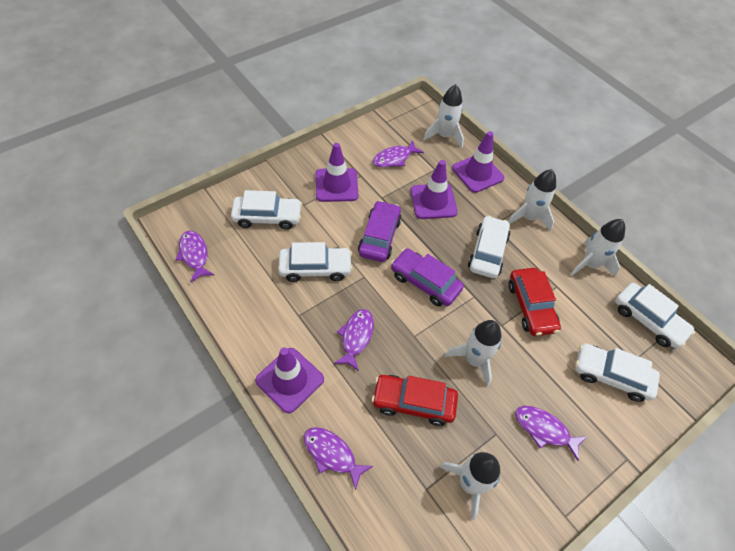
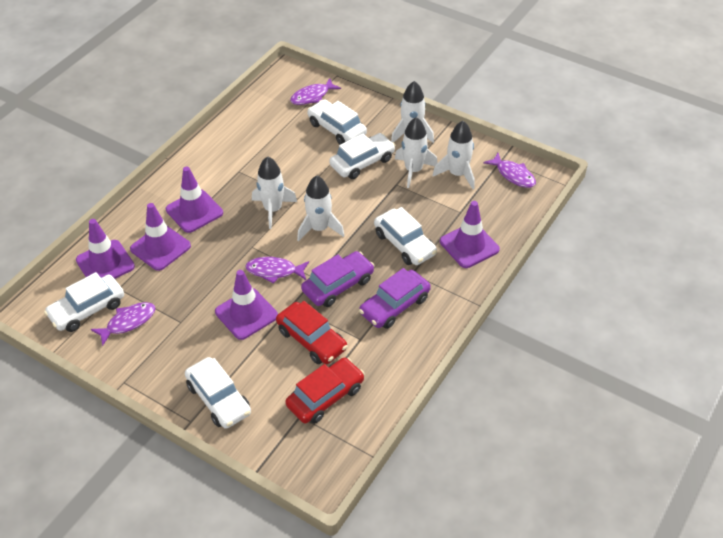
purple fish: [176,231,214,282] [304,427,373,490] [334,309,374,371] [373,140,424,167] [515,406,587,461] = 5 -> [91,302,156,346] [245,257,309,284] [290,78,341,105] [483,153,536,188] = 4
purple traffic cone: [255,347,324,413] [316,143,358,202] [411,160,458,219] [452,131,504,193] = 4 -> [76,219,135,279] [130,203,191,271] [166,166,223,233] [215,270,278,340] [440,201,500,268] = 5

